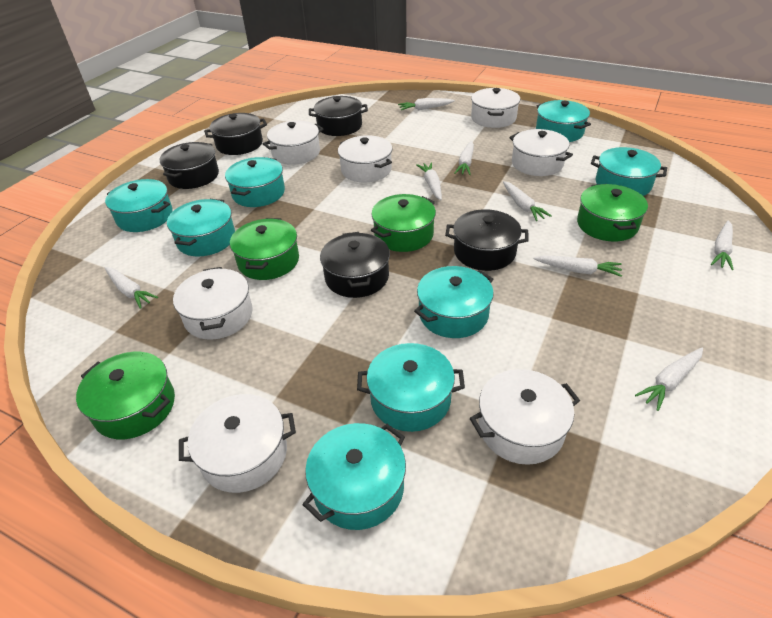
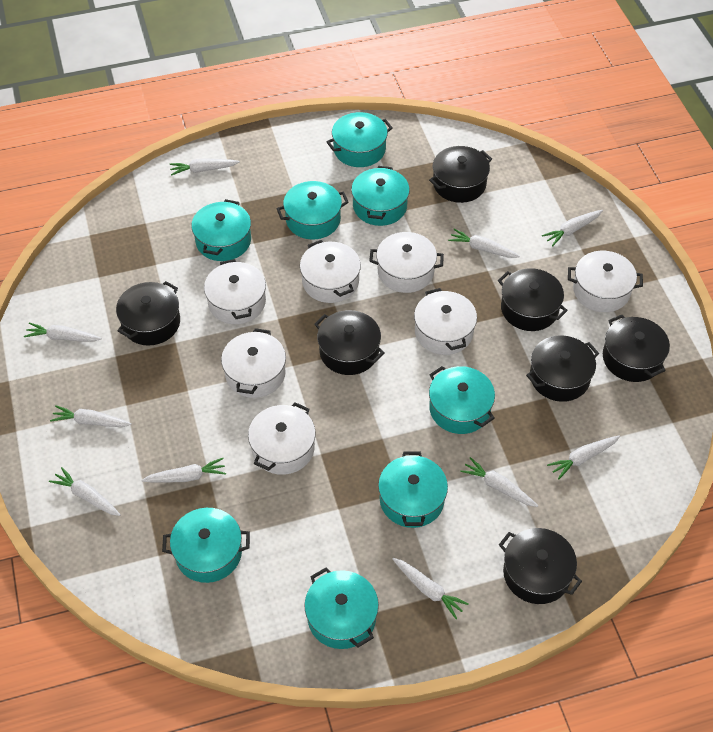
black pot: [160,142,219,189] [204,113,267,155] [309,96,368,136] [320,232,390,298] [445,209,529,271] = 5 -> [116,281,180,346] [314,310,385,375] [429,146,492,203] [498,268,568,331] [499,528,582,604] [526,335,599,402] [603,315,670,382] = 7
green pot: [76,352,175,439] [230,218,299,280] [371,194,436,252] [577,184,648,242] = 4 -> none = 0
white carrot: [105,267,158,309] [398,98,455,110] [416,162,442,200] [454,141,474,175] [503,181,552,221] [533,256,622,277] [635,348,703,411] [711,220,734,270] = 8 -> [24,323,102,342] [49,467,121,516] [50,405,132,427] [141,458,226,482] [170,158,240,176] [393,558,469,619] [448,229,520,258] [460,457,538,507] [542,210,603,246] [547,435,620,479] = 10

